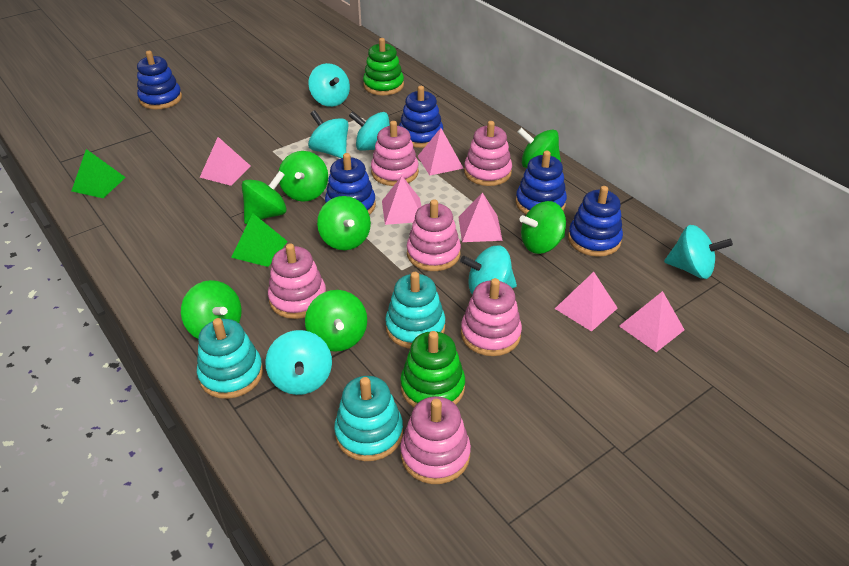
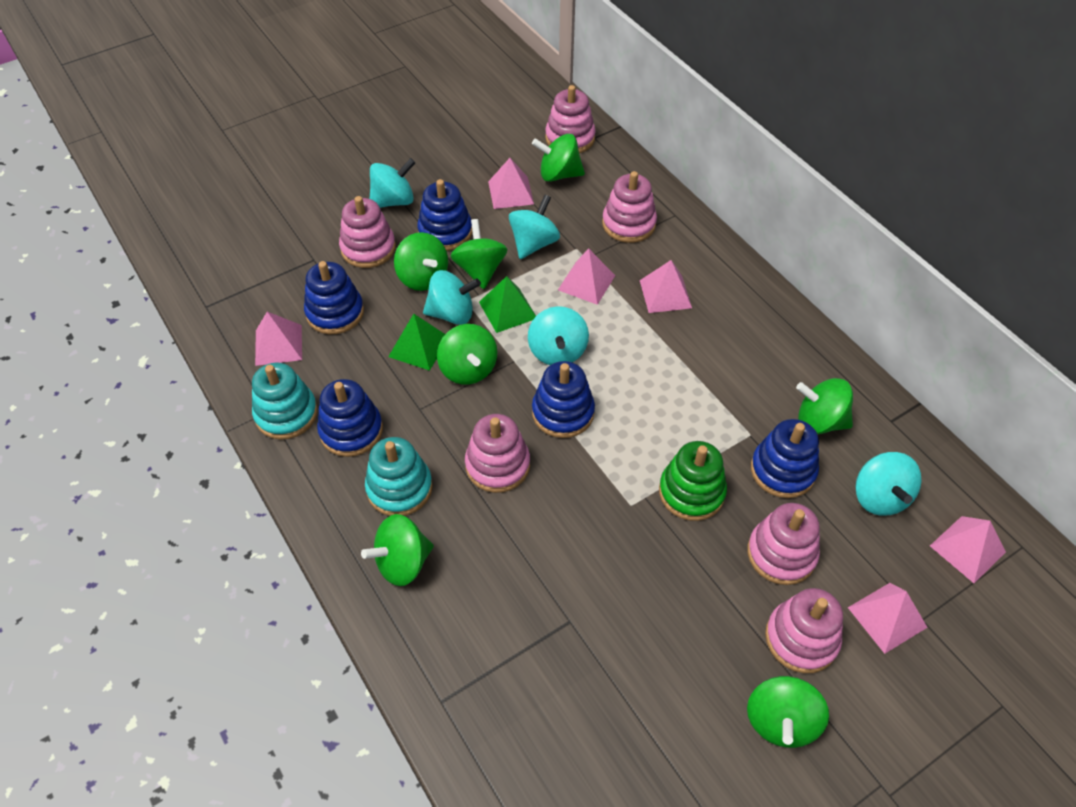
green stacking toy: [363,38,404,96] [400,331,465,407] = 2 -> [659,441,727,521] = 1
turquoise spinning top: [265,330,332,395] [308,110,349,158] [309,63,350,107] [349,111,390,151] [460,246,517,294] [664,225,733,279] = 6 -> [370,158,415,208] [423,270,481,325] [509,195,560,259] [528,306,589,365] [855,452,922,516] = 5
turquoise stacking toy: [197,318,263,399] [334,376,403,461] [385,272,445,349] = 3 -> [252,363,318,440] [365,437,433,516] = 2

